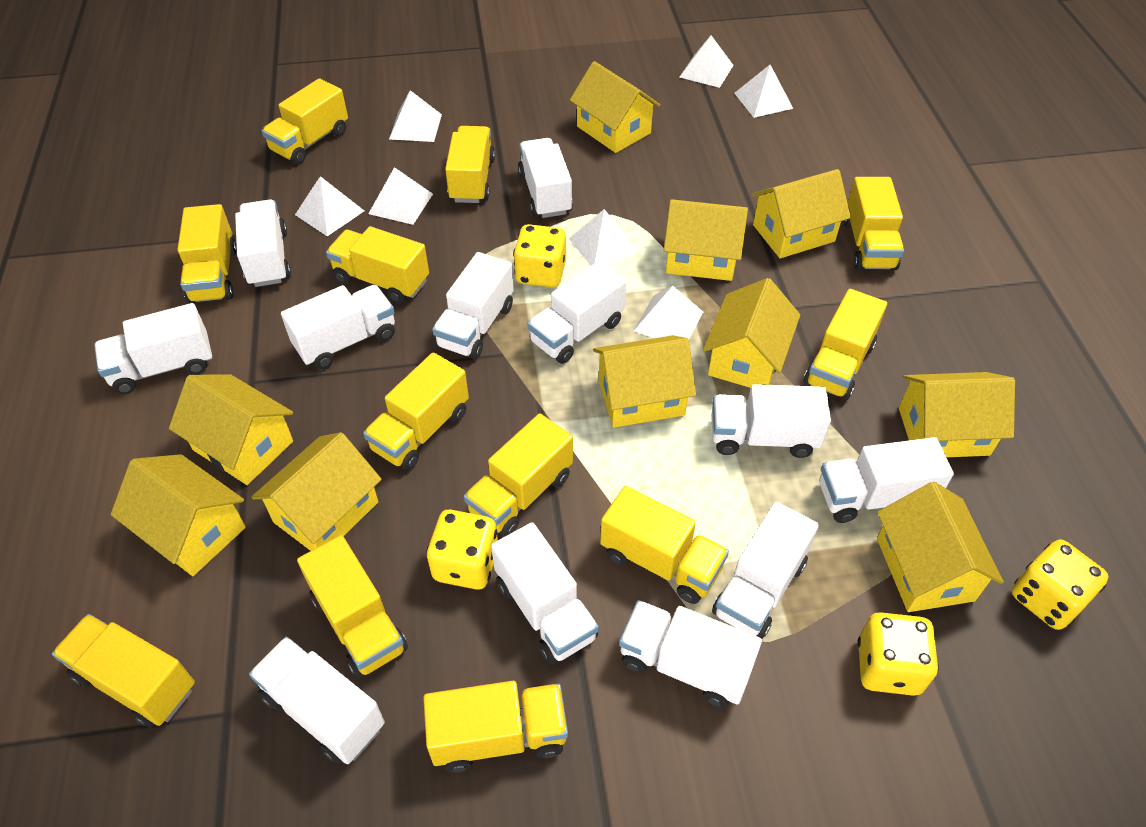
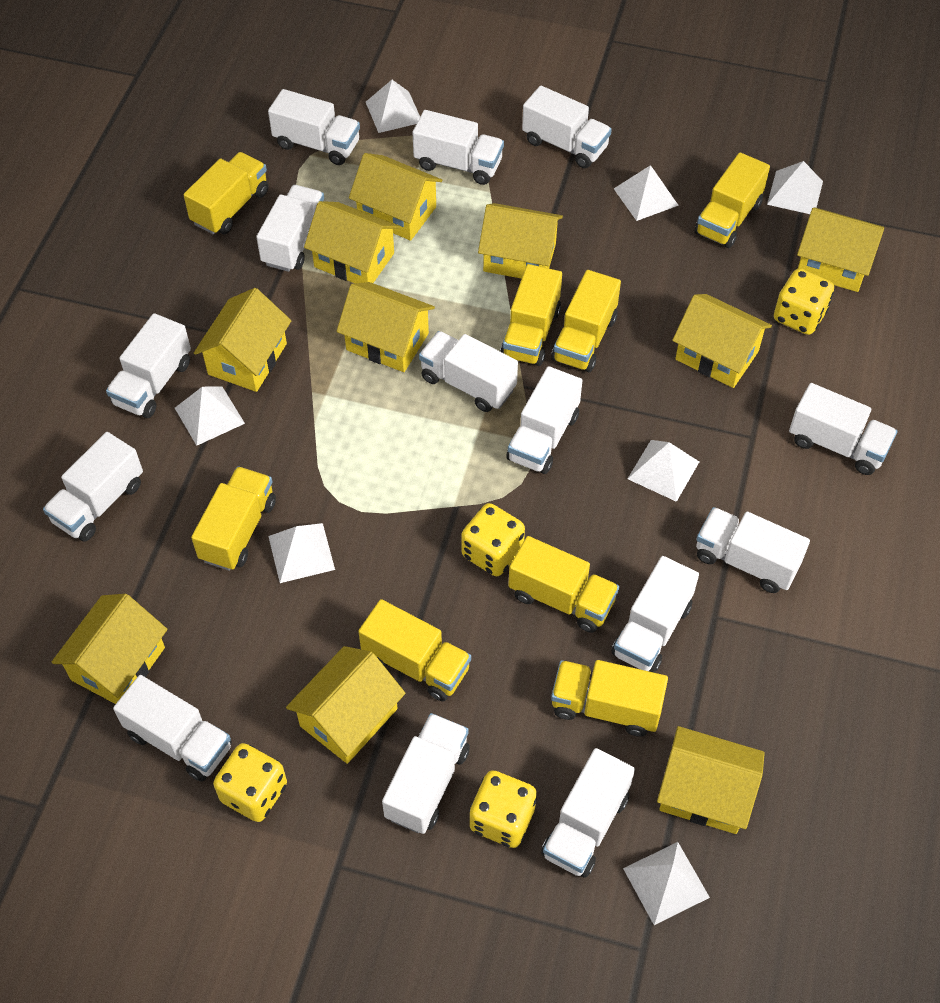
white truck: [94,303,213,394] [235,199,291,287] [249,636,385,764] [281,285,395,369] [432,252,514,360] [491,522,599,664] [518,138,573,218] [527,261,627,364] [619,600,762,707] [711,384,831,458] [712,502,819,639] [819,437,954,523] = 12 -> [43,432,143,542] [106,313,191,418] [113,675,232,782] [256,185,324,272] [268,89,360,165] [382,713,470,834] [413,110,504,185] [419,331,518,412] [506,366,583,474] [522,86,612,168] [541,748,635,878] [611,556,699,673] [696,507,810,593] [789,383,897,475] = 14
yellow truck: [52,614,195,728] [177,204,237,304] [262,78,348,164] [297,535,408,678] [326,226,429,303] [363,352,469,470] [423,681,568,772] [445,126,495,203] [464,413,573,537] [600,486,729,604] [803,289,887,400] [843,177,904,271] = 12 -> [184,152,268,234] [191,466,276,571] [358,599,471,701] [500,264,562,366] [508,536,619,633] [551,270,621,372] [551,660,668,737] [694,152,770,248] = 8

